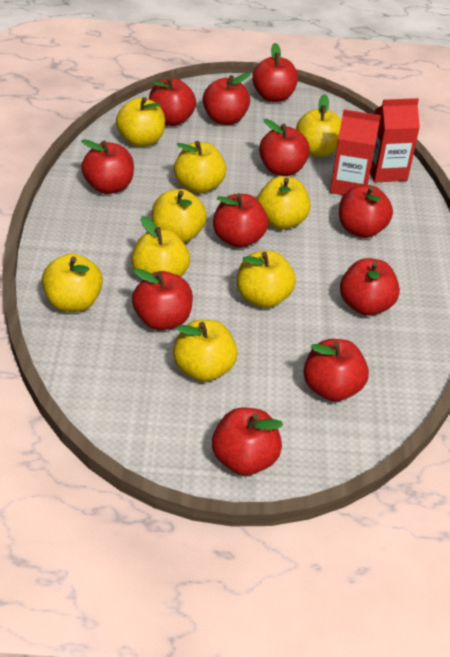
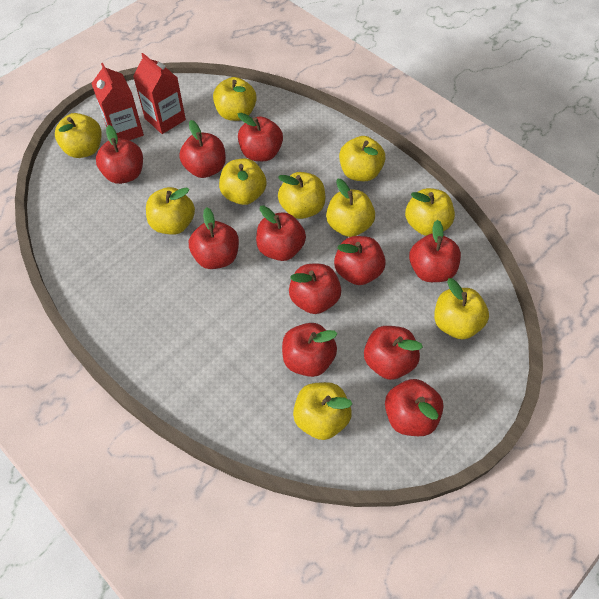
yellow apple: [42,253,103,312] [116,97,165,147] [132,216,190,277] [152,189,207,243] [173,320,238,382] [174,141,226,194] [237,251,296,308] [257,176,311,229] [296,94,342,157] = 9 -> [55,113,102,158] [146,187,195,235] [213,77,257,121] [219,158,267,205] [278,172,325,219] [293,382,352,440] [326,179,375,237] [339,136,385,181] [405,188,455,236] [434,278,489,340] = 10

